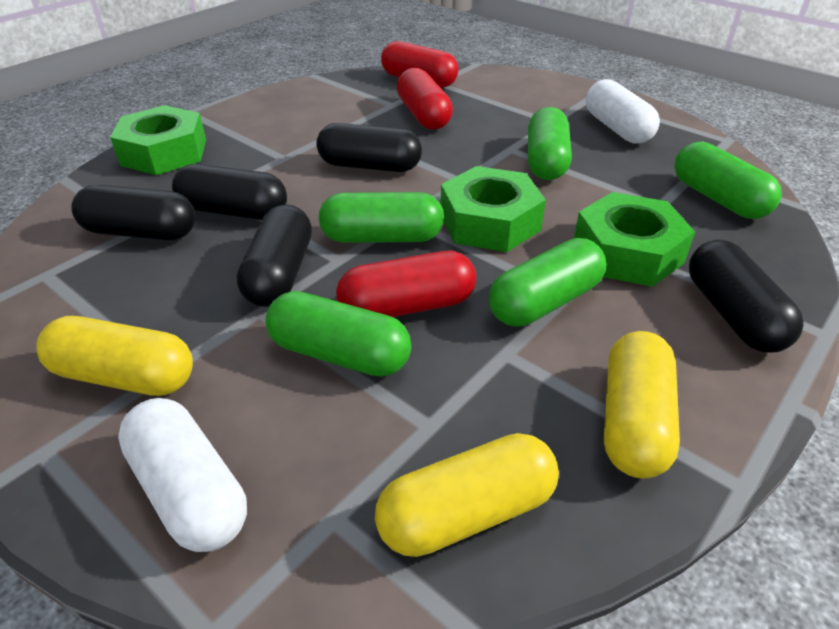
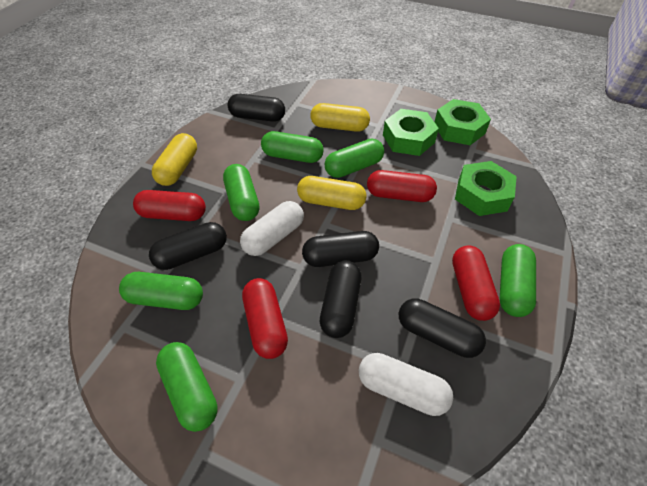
green capsule: [265,291,411,376] [319,192,444,243] [489,238,607,327] [528,107,572,180] [675,142,782,219] = 5 -> [119,272,203,310] [156,342,218,432] [223,164,260,221] [261,131,324,163] [325,139,384,178] [500,244,536,317] = 6
red capsule: [336,251,476,317] [381,41,459,88] [397,68,453,129] = 3 -> [133,190,206,221] [242,278,288,359] [367,170,437,202] [452,245,500,321] = 4

